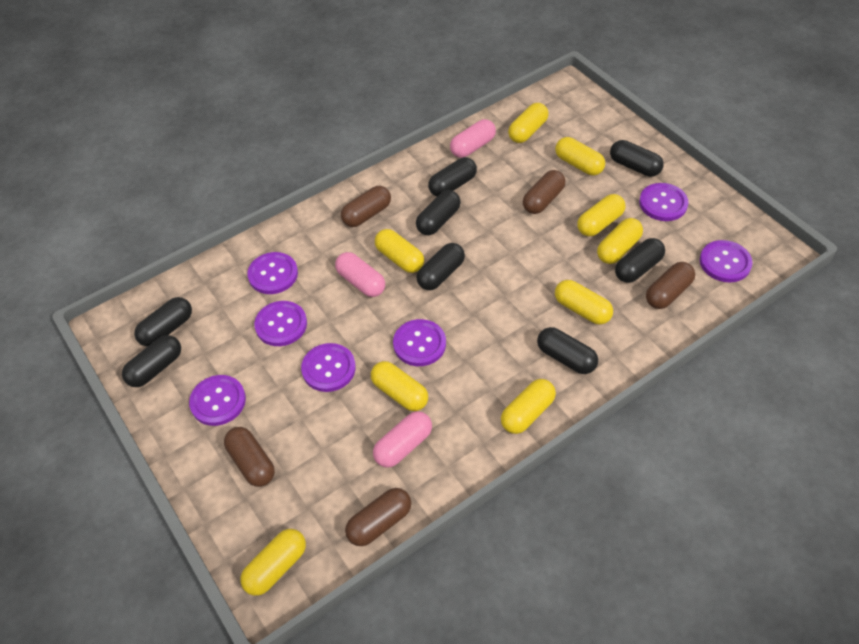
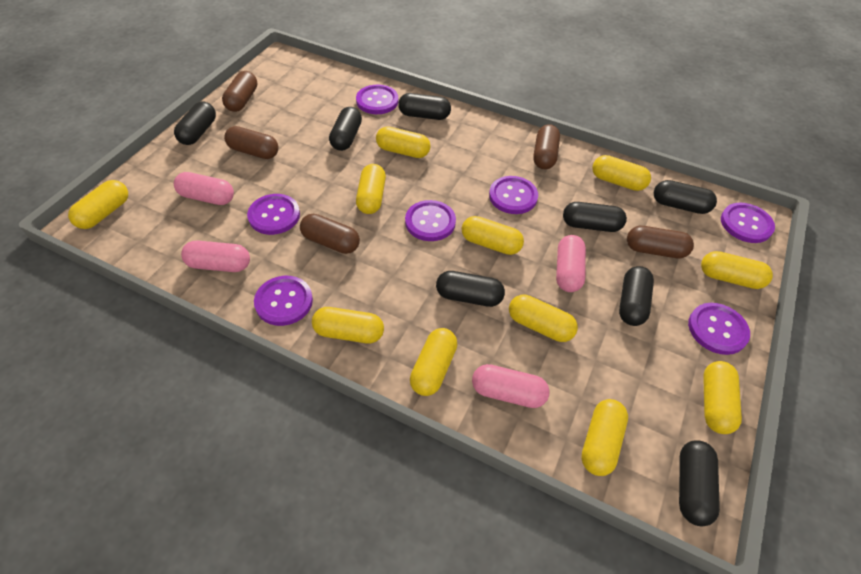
pink capsule: [335,252,385,297] [373,411,432,468] [450,119,496,158] = 3 -> [174,172,234,205] [181,241,250,272] [472,364,550,408] [556,235,586,292] = 4
yellow capsule: [240,529,306,596] [371,361,428,411] [375,229,424,273] [501,379,556,434] [508,103,549,143] [555,137,605,175] [555,280,613,325] [577,194,626,236] [597,218,643,264] = 9 -> [68,180,128,229] [312,307,384,343] [356,164,386,214] [376,126,431,158] [410,328,458,396] [462,216,524,255] [509,294,578,342] [581,399,628,476] [592,155,651,191] [701,251,773,289] [703,361,742,434] = 11

